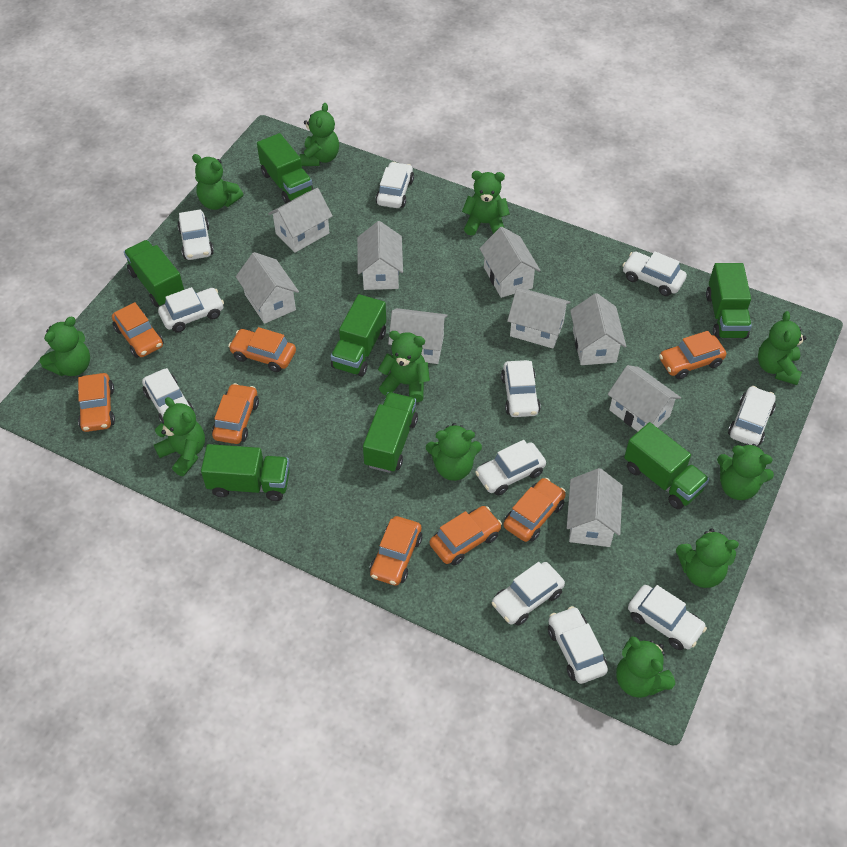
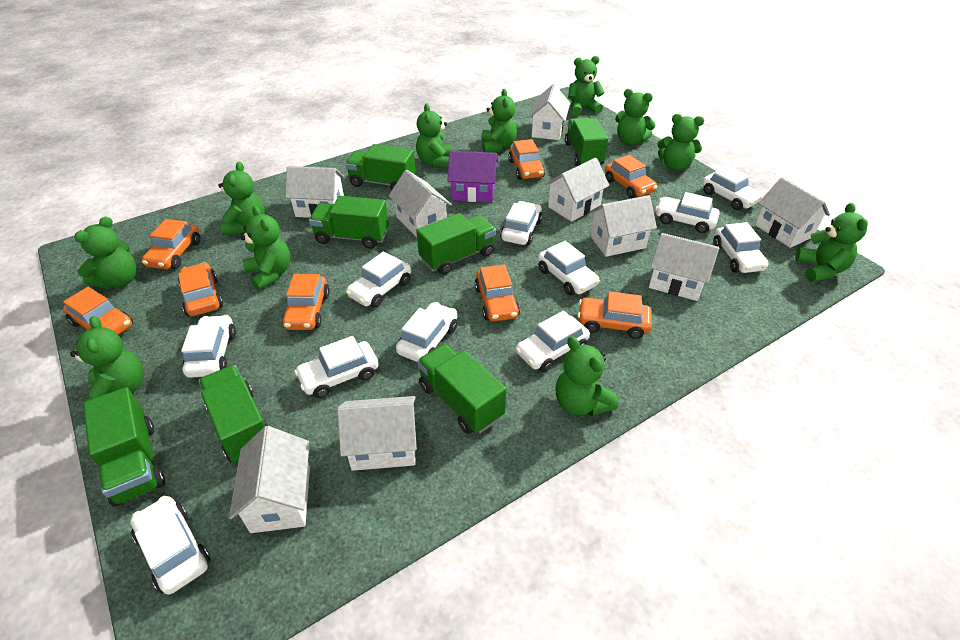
purple house: none = 0 -> [447,151,498,203] = 1

